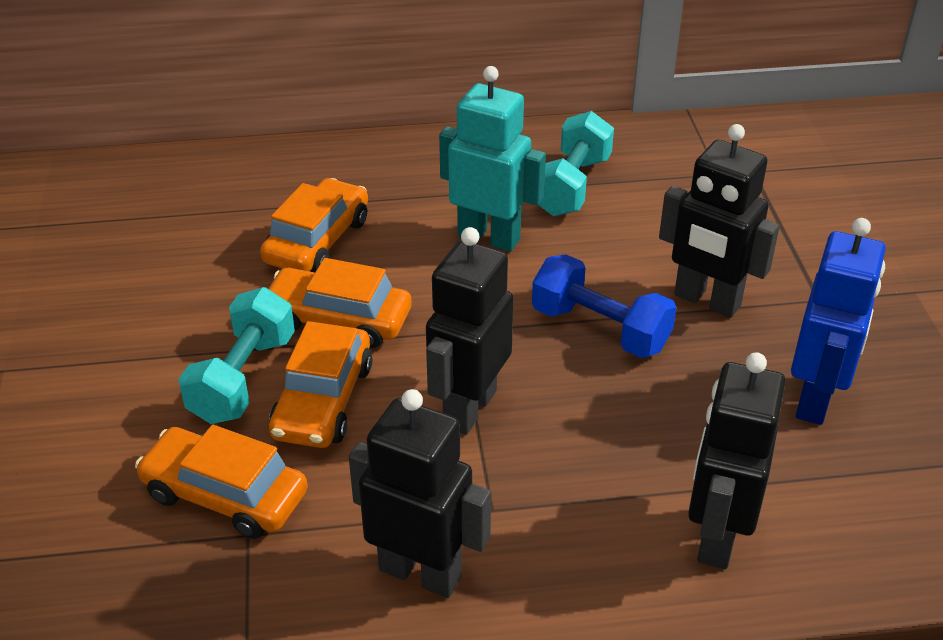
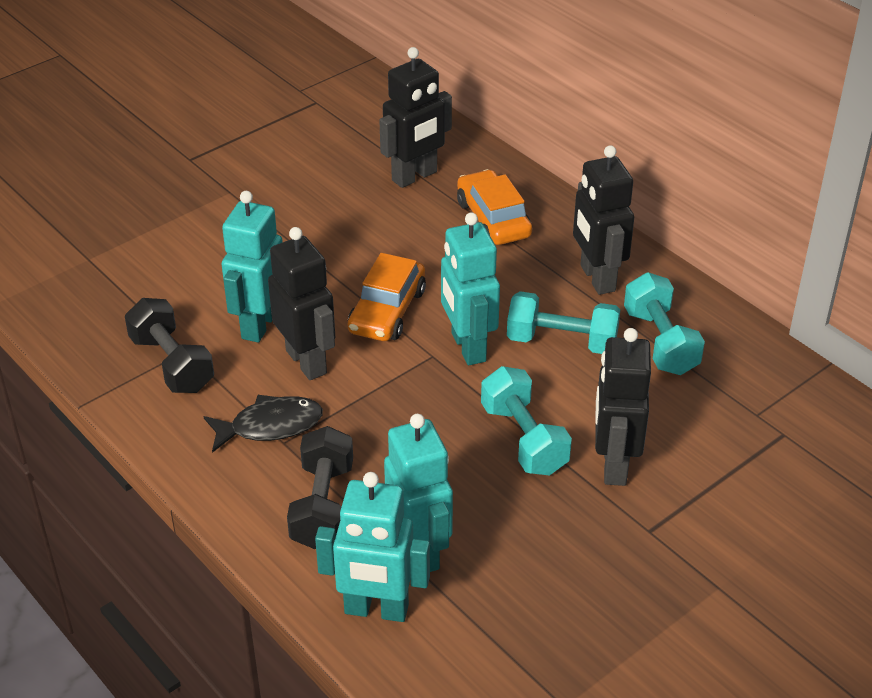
black dumbbell: none = 0 -> [125,298,214,393] [287,426,353,549] = 2
black fish: none = 0 -> [203,395,323,453] = 1
blue dumbbell: [532,254,677,358] = 1 -> none = 0
blue robot: [791,218,886,425] = 1 -> none = 0
orange car: [135,425,308,539] [260,178,368,272] [268,258,412,349] [269,321,372,448] = 4 -> [348,253,426,341] [457,169,532,245] = 2
turquoise dumbbell: [178,287,295,424] [538,111,614,216] = 2 -> [481,366,572,475] [507,291,620,354] [624,272,705,375] = 3
turquoise robot: [439,66,546,252] = 1 -> [222,191,283,343] [315,472,430,622] [384,414,453,572] [441,212,500,365] = 4

